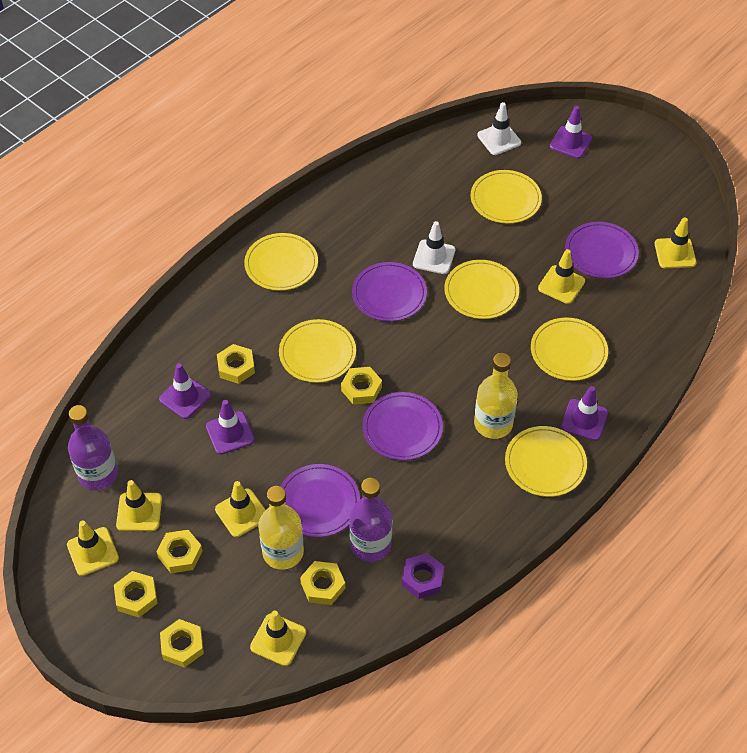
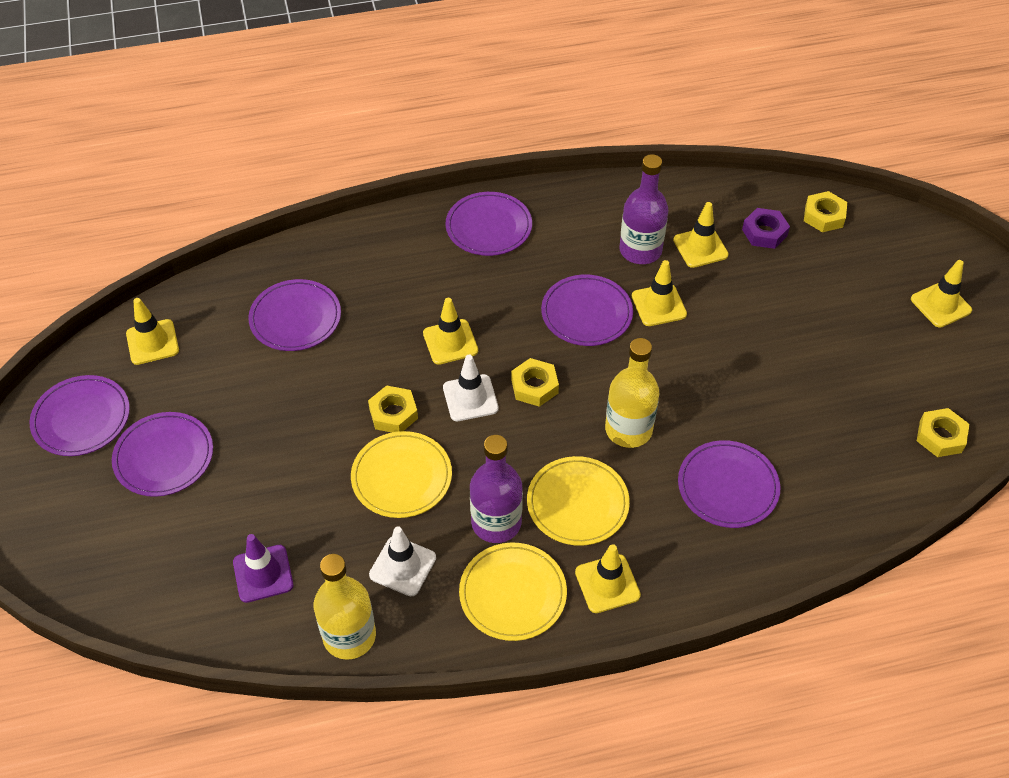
purple plate: [280,464,360,537] [352,262,427,321] [362,392,443,460] [565,222,639,279] = 4 -> [30,375,130,456] [112,412,213,497] [248,279,341,351] [446,192,532,256] [541,275,633,346] [678,440,780,528] = 6
purple traffic cone: [159,363,211,419] [206,400,255,454] [550,106,592,159] [561,386,608,441] = 4 -> [233,534,293,603] = 1
yellow nut: [114,571,158,618] [156,530,203,573] [160,619,204,668] [217,344,255,384] [300,561,345,605] [341,367,382,405] = 6 -> [368,385,418,432] [511,358,559,407] [804,191,847,232] [917,408,969,457] = 4
yellow plate: [244,233,318,291] [279,319,356,383] [444,260,519,319] [471,170,542,224] [505,426,587,497] [531,318,608,381] = 6 -> [351,431,452,518] [459,543,567,641] [527,456,630,546] = 3

